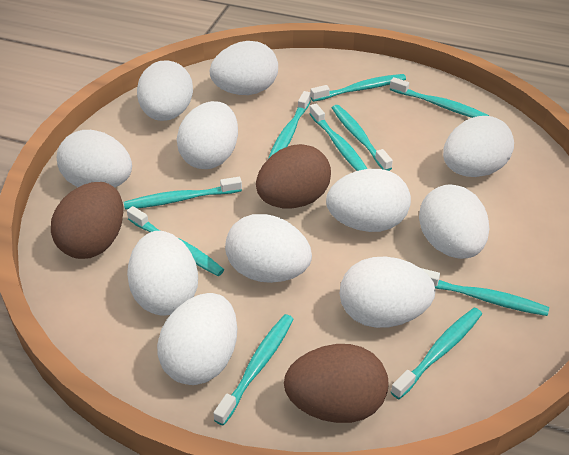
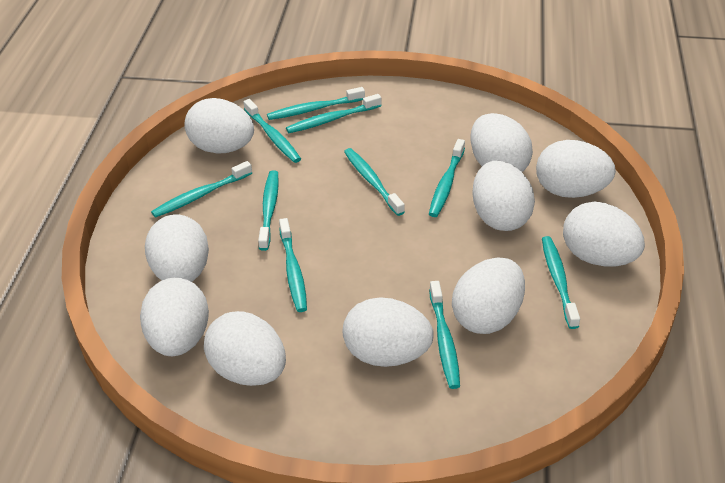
brown egg: [51,182,123,259] [256,144,331,208] [284,344,388,423] = 3 -> none = 0
white egg: [57,130,132,188] [127,231,198,316] [137,60,193,121] [157,293,237,385] [177,101,238,169] [210,41,278,95] [225,214,312,283] [326,169,411,232] [339,257,436,328] [419,184,489,259] [443,116,514,177] = 11 -> [140,278,209,356] [145,214,209,282] [184,98,254,153] [204,311,286,386] [343,297,434,367] [452,258,525,334] [470,113,533,172] [472,161,535,231] [536,140,616,198] [563,202,645,267] = 10

